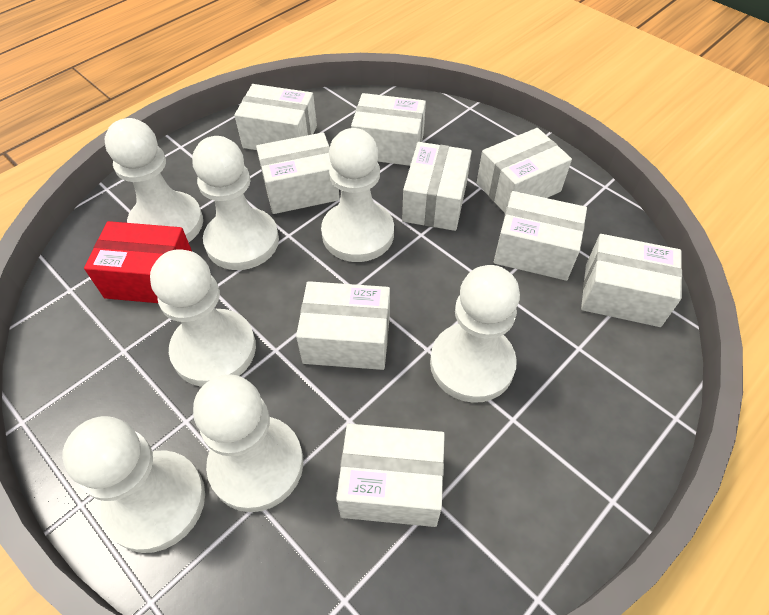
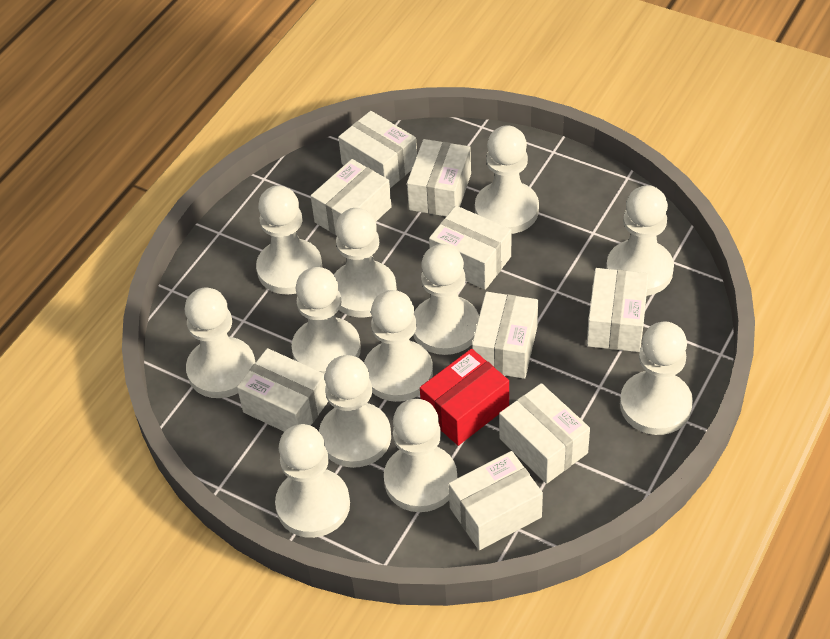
white pawn: [62,416,205,553] [105,118,203,242] [150,249,256,387] [193,136,279,270] [193,374,303,512] [321,128,394,262] [430,265,520,403] = 7 -> [185,288,256,398] [256,185,322,295] [275,424,350,538] [292,267,361,374] [319,355,391,468] [334,208,397,318] [364,290,433,402] [384,399,457,512] [413,244,479,355] [475,125,539,234] [606,185,674,296] [620,321,693,435] = 12

